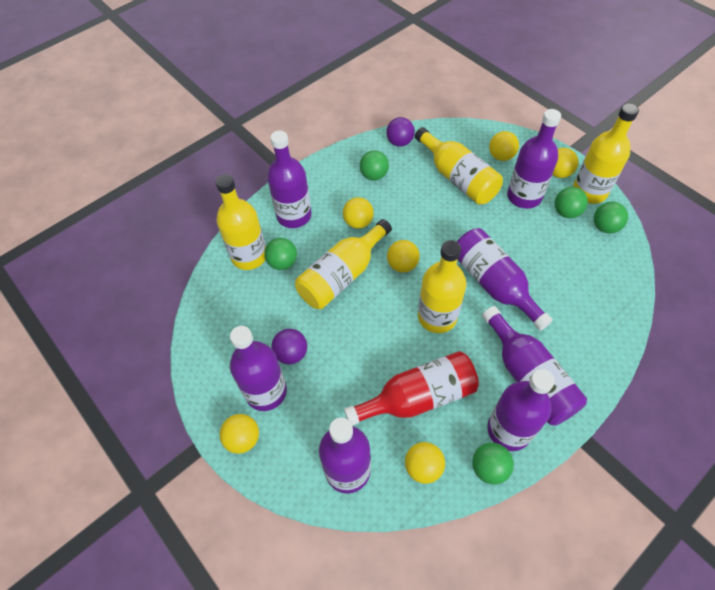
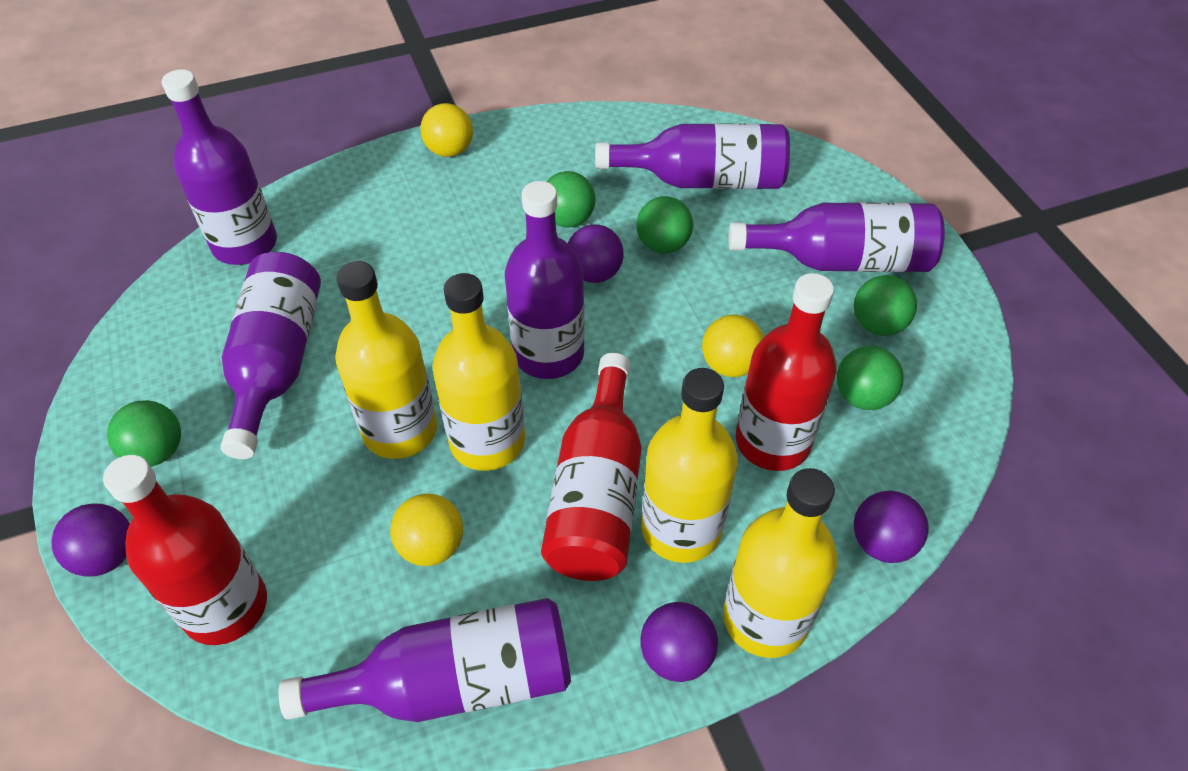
purple ball: [271,329,307,364] [386,117,415,147] = 2 -> [52,504,130,576] [568,224,624,283] [640,602,718,682] [854,491,929,563] = 4
purple bottle: [230,326,287,411] [267,131,312,228] [319,418,371,494] [457,228,553,330] [482,306,587,426] [487,369,555,451] [507,109,561,209] = 7 -> [162,69,277,265] [221,252,321,459] [279,598,571,722] [505,181,585,379] [595,123,790,189] [729,202,945,272] = 6
red bottle: [344,351,479,426] = 1 -> [103,455,267,645] [541,353,642,581] [736,273,837,471] = 3
yellow ball: [219,414,259,454] [343,197,374,229] [387,240,420,273] [405,442,445,484] [489,131,519,161] [553,148,578,178] = 6 -> [390,494,463,566] [420,103,473,157] [702,315,764,377] = 3
yellow bottle: [215,174,266,270] [295,219,392,309] [415,127,503,205] [418,240,467,333] [573,103,639,204] = 5 -> [335,261,437,459] [433,273,525,471] [641,368,738,563] [723,468,838,658] = 4

